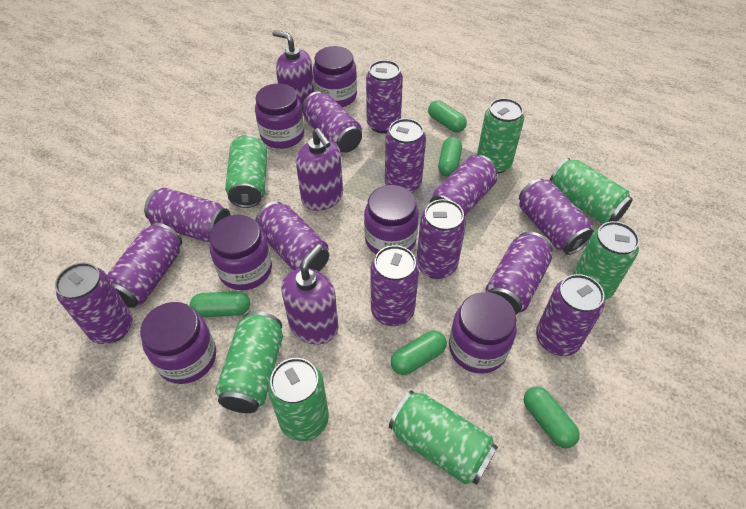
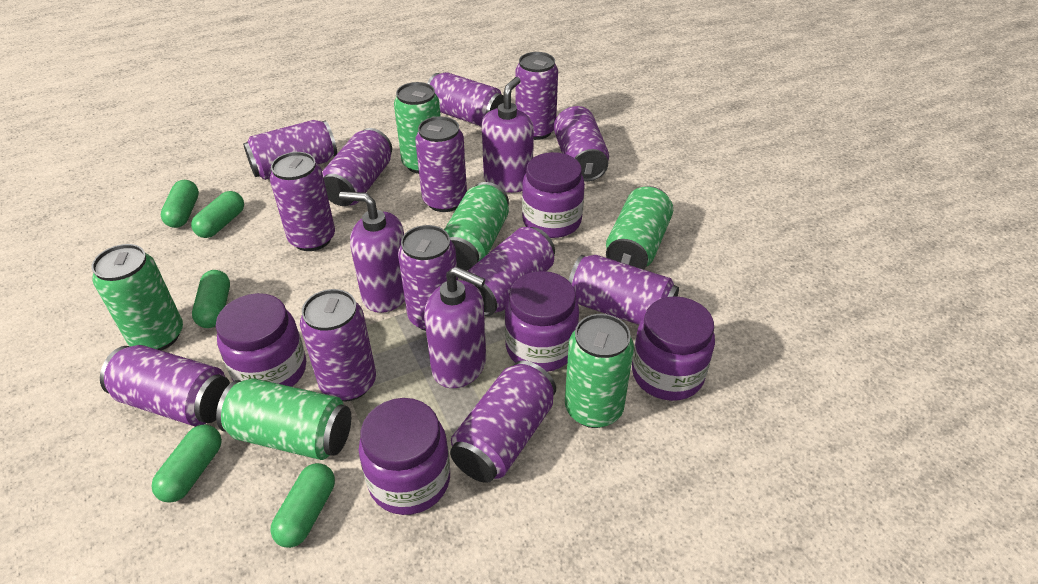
green can: [215,311,283,413] [225,135,267,208] [268,358,329,441] [389,390,498,485] [477,98,524,174] [550,158,633,224] [572,221,639,301] = 7 -> [92,244,183,351] [216,378,351,460] [394,82,441,174] [444,182,509,271] [565,314,634,428] [606,186,673,270] = 6
purple jar: [140,302,216,384] [209,215,272,290] [255,83,304,149] [313,46,357,107] [364,185,419,254] [449,292,517,374] = 6 -> [216,293,306,387] [359,398,450,515] [505,271,579,372] [522,152,585,238] [632,296,715,401] = 5

